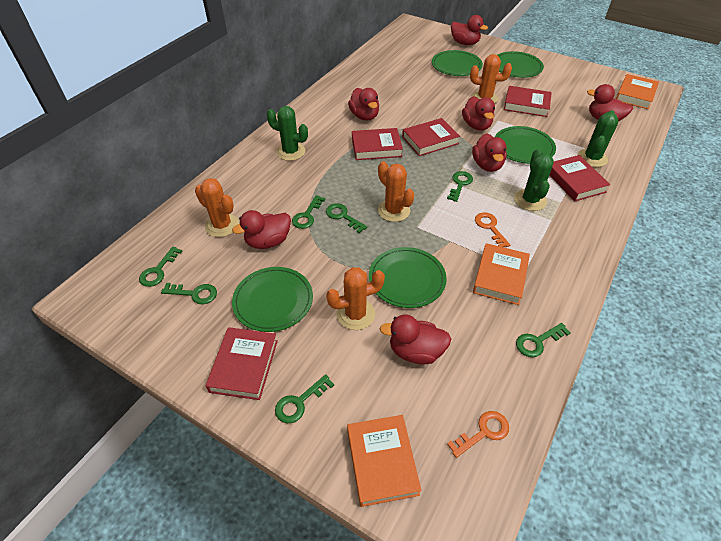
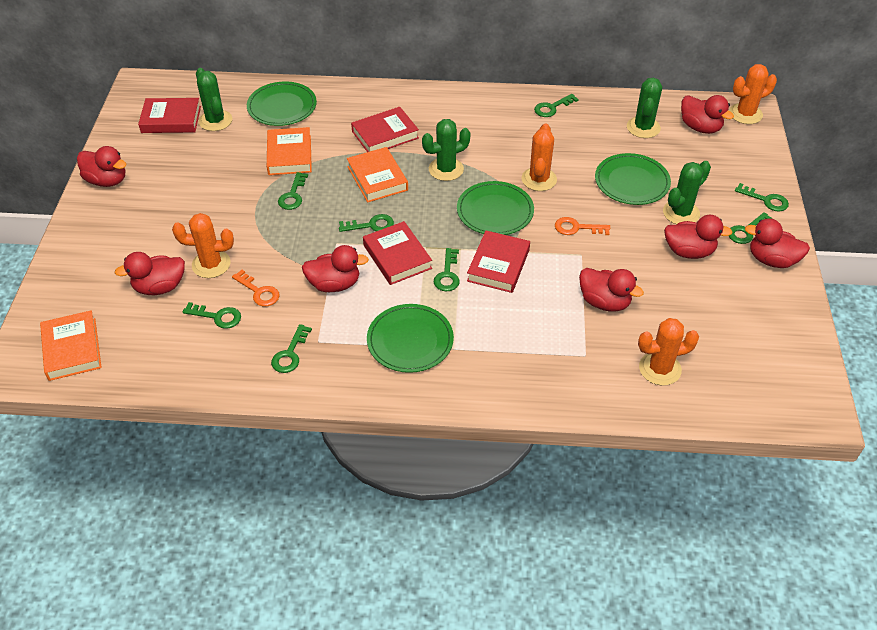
green cactus: [267,106,308,161] [514,149,554,211] [577,110,618,167] = 3 -> [196,68,232,131] [422,119,471,181] [627,78,662,138] [663,161,711,224] = 4
green key: [139,246,182,287] [161,283,217,304] [275,374,334,423] [292,195,325,229] [326,203,367,233] [447,171,473,202] [516,323,571,357] = 7 -> [183,302,241,329] [271,324,312,373] [278,172,308,210] [339,214,394,232] [434,248,460,291] [534,94,579,117] [729,212,773,244] [735,183,789,211] = 8
green plate: [232,267,313,332] [369,247,447,308] [432,50,483,76] [495,126,556,164] [497,51,544,78] = 5 -> [247,82,317,126] [367,304,454,373] [457,181,534,235] [595,153,671,205] = 4
red book: [206,327,278,400] [352,128,403,160] [402,118,460,156] [504,86,552,117] [550,155,610,202] = 5 -> [138,98,201,133] [351,107,419,152] [363,221,432,285] [467,230,530,293] = 4

